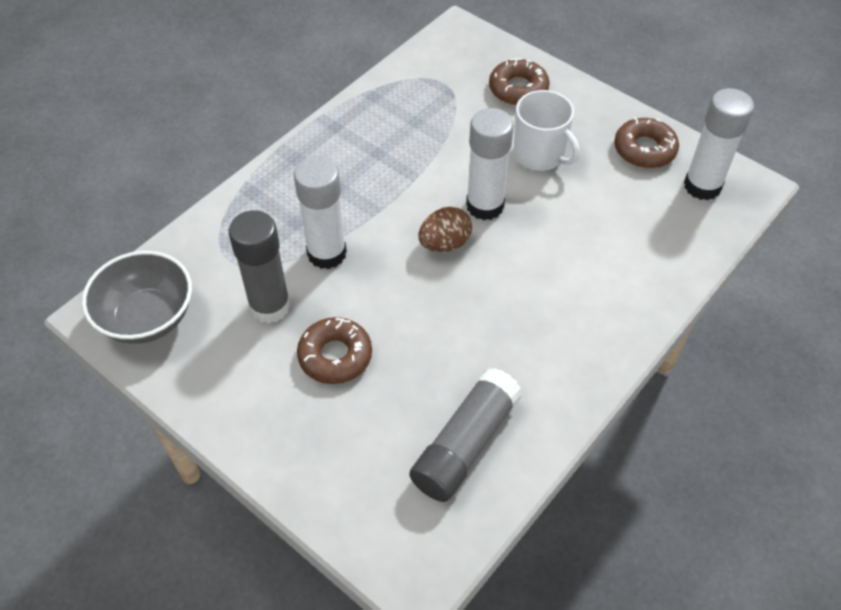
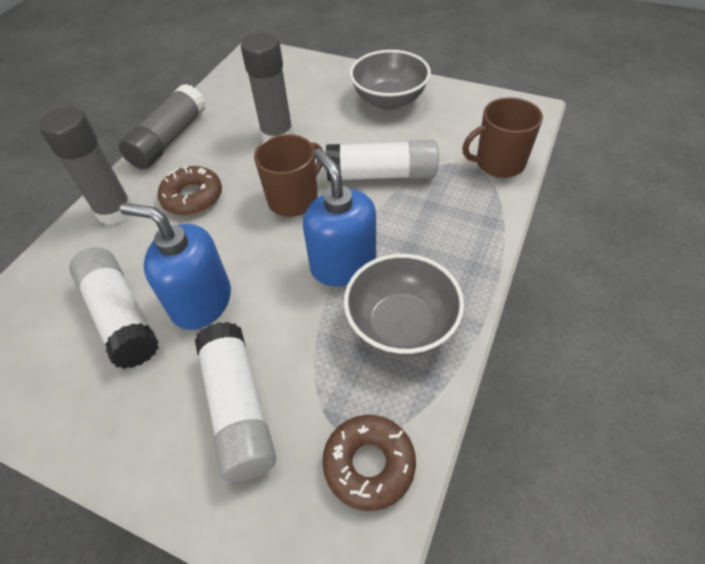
blue soap dispenser: none = 0 -> [120,203,231,330] [303,148,376,286] = 2
brown donut: [297,317,372,384] [489,58,550,105] [614,117,679,168] = 3 -> [158,166,222,215] [322,415,416,511] = 2
brown egg: [418,207,472,252] = 1 -> none = 0
brown mug: none = 0 -> [254,134,322,217] [462,97,543,178] = 2
grey bowl: [82,251,192,344] = 1 -> [344,254,464,357] [350,50,431,110] = 2
grey glue stick: [229,210,291,324] [409,368,522,502] = 2 -> [39,107,133,225] [119,84,206,169] [241,32,294,141] = 3
white mug: [514,90,580,171] = 1 -> none = 0

